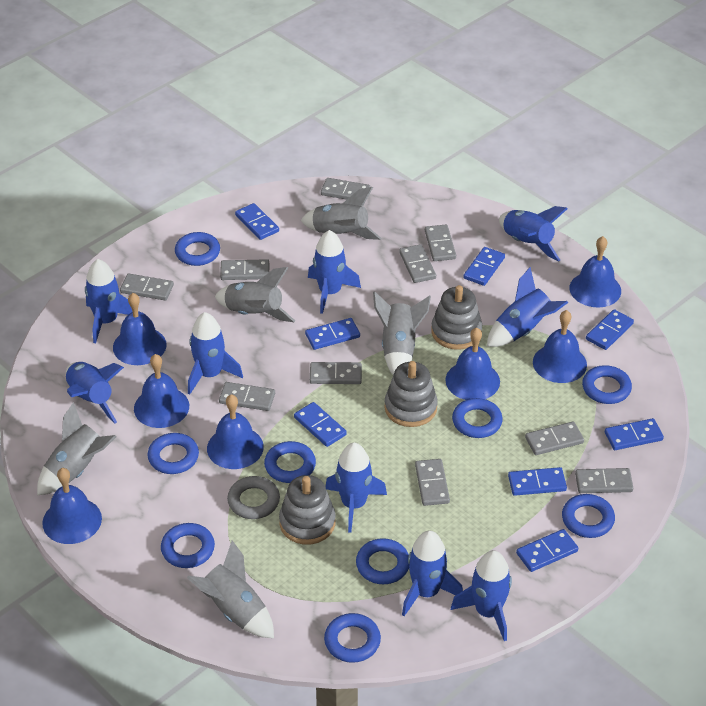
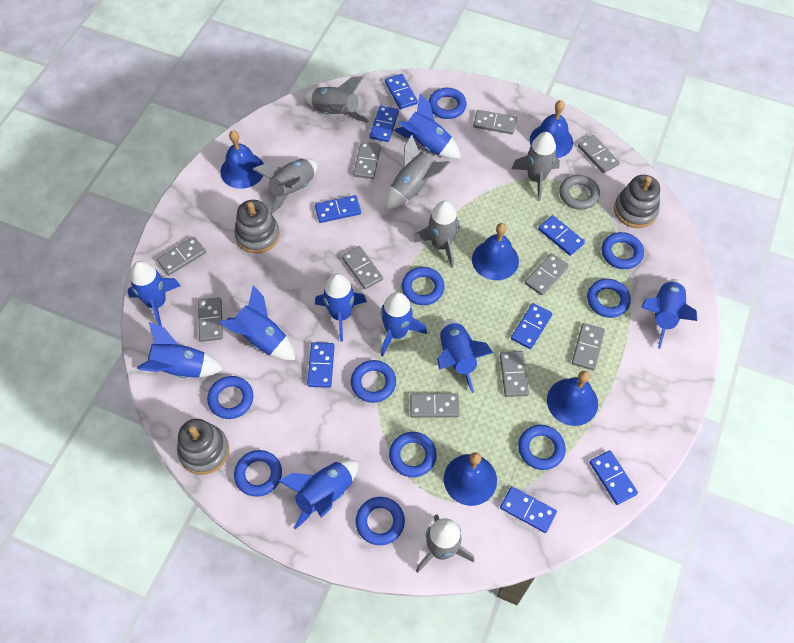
blue bell: [42,468,102,544] [113,293,167,365] [134,354,189,428] [207,394,264,469] [445,327,500,400] [533,310,587,383] [569,236,621,308] = 7 -> [220,130,264,189] [444,452,497,506] [472,223,519,280] [530,100,573,158] [547,371,598,426] = 5
blue ring: [148,433,199,474] [161,523,215,568] [175,232,220,266] [264,441,316,483] [324,613,381,663] [356,538,409,584] [452,398,503,438] [562,494,615,538] [582,365,632,404] = 9 -> [207,376,254,419] [234,450,282,497] [351,360,396,403] [356,497,405,545] [389,432,437,477] [402,267,445,305] [429,88,467,119] [518,425,566,470] [587,279,631,318] [602,232,644,269] = 10
grey rocket: [37,402,117,496] [187,540,274,638] [215,267,295,322] [301,187,381,240] [373,291,431,376] = 5 -> [253,159,318,214] [305,76,369,123] [387,134,450,210] [413,201,459,268] [416,515,475,573] [512,132,560,201] = 6

